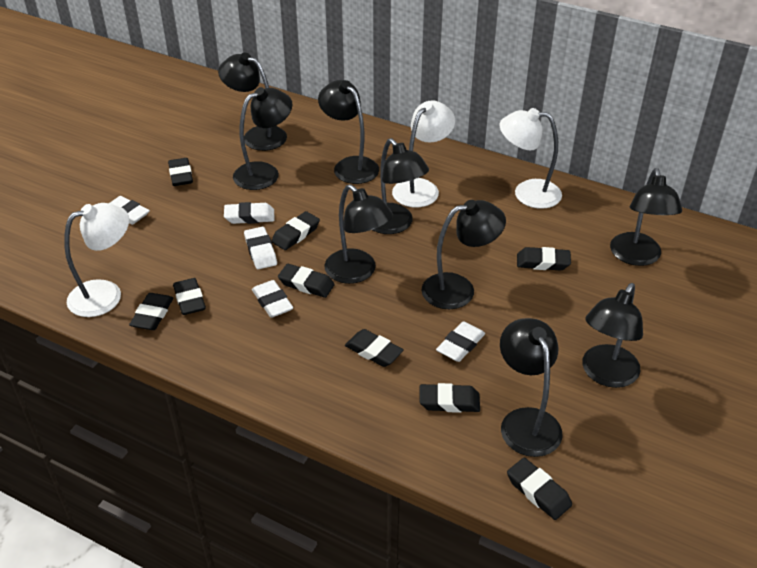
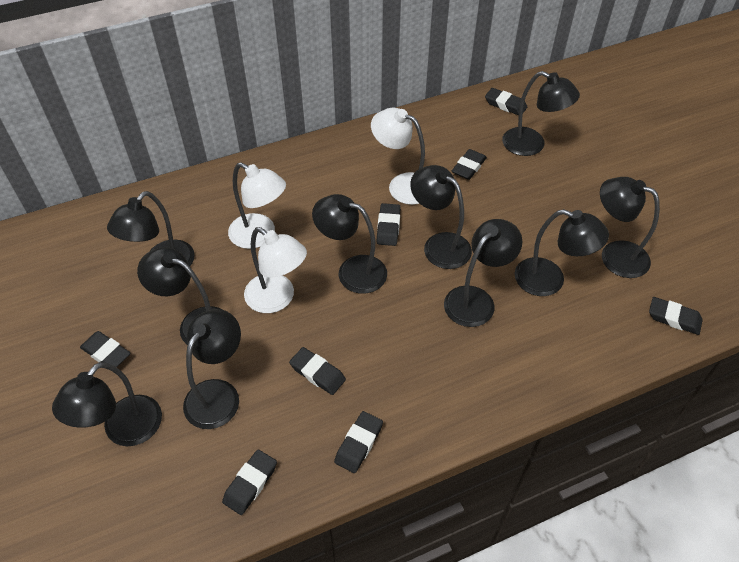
black eraser: [129,293,173,330] [168,158,193,186] [173,278,206,315] [271,211,320,250] [278,264,335,298] [345,329,404,367] [420,383,480,413] [507,458,572,520] [517,247,571,271] = 9 -> [80,331,131,367] [222,450,277,515] [289,347,346,395] [334,411,383,473] [377,203,401,246] [452,149,487,180] [485,88,527,115] [649,297,703,335] = 8
black lamp: [218,53,287,151] [233,87,292,190] [318,80,379,184] [325,184,393,284] [373,138,429,234] [421,200,506,309] [500,318,562,457] [582,283,643,388] [610,168,682,266] = 9 -> [52,362,162,446] [107,191,195,266] [137,247,222,345] [183,309,241,429] [312,194,387,294] [410,165,472,269] [444,219,523,327] [502,71,580,156] [515,209,609,296] [600,177,660,278] = 10
white eraser: [109,196,150,225] [224,202,274,224] [244,227,277,269] [252,280,293,318] [436,321,485,362] = 5 -> none = 0

